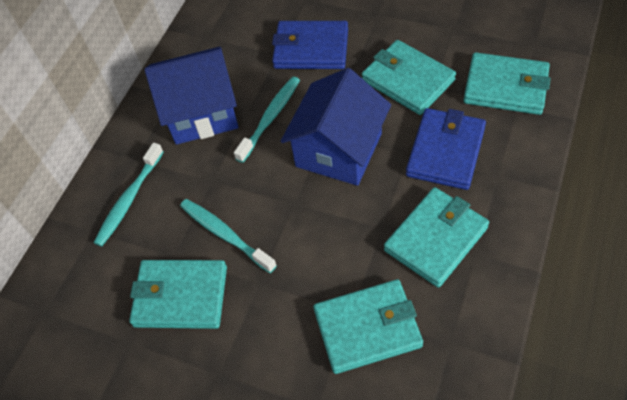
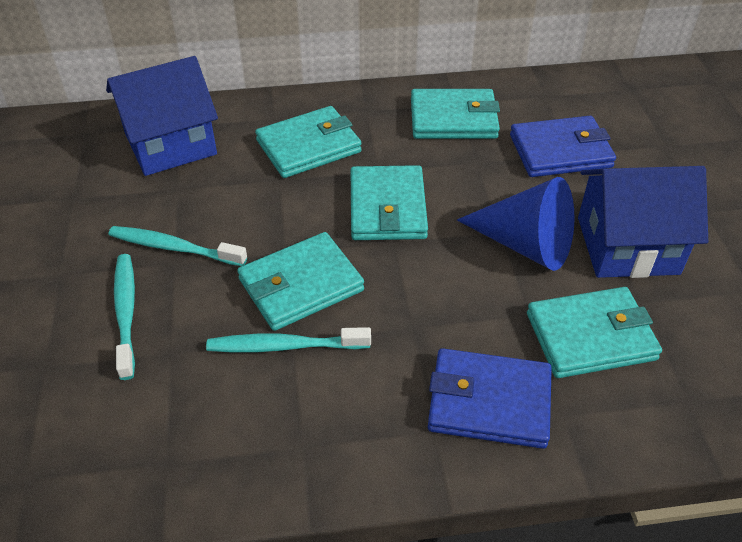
blue cone: none = 0 -> [457,177,574,271] = 1

